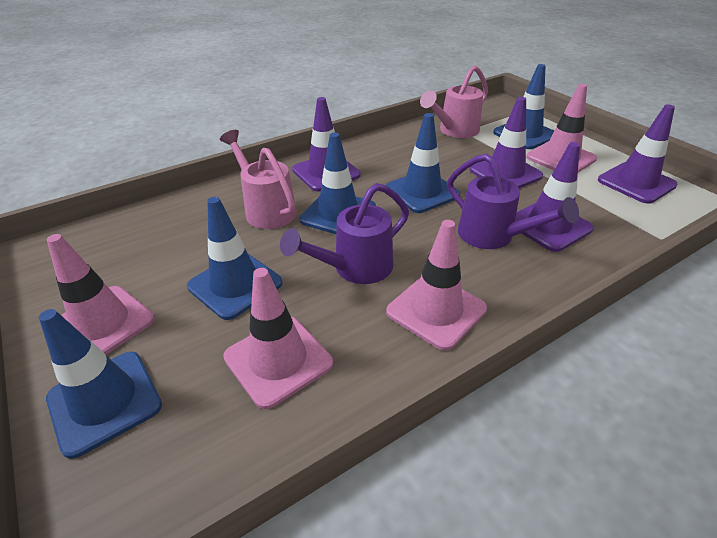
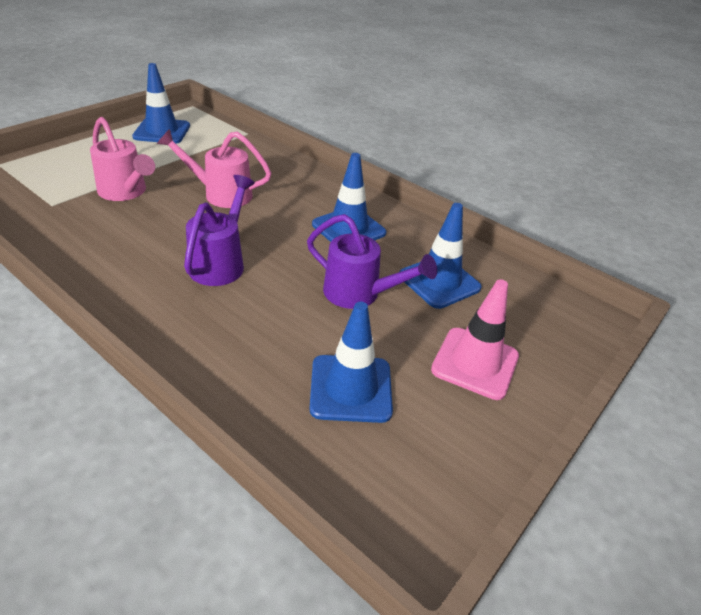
blue traffic cone: [39,309,162,459] [187,197,283,320] [299,133,376,234] [386,113,460,213] [493,64,554,149] = 5 -> [132,63,190,144] [309,302,393,423] [312,153,386,242] [399,203,482,309] = 4
pink traffic cone: [47,234,155,355] [223,268,333,409] [386,220,487,351] [526,84,597,172] = 4 -> [431,279,519,400] = 1
purple traffic cone: [292,97,361,191] [469,97,543,188] [515,142,594,252] [598,104,678,204] = 4 -> none = 0

